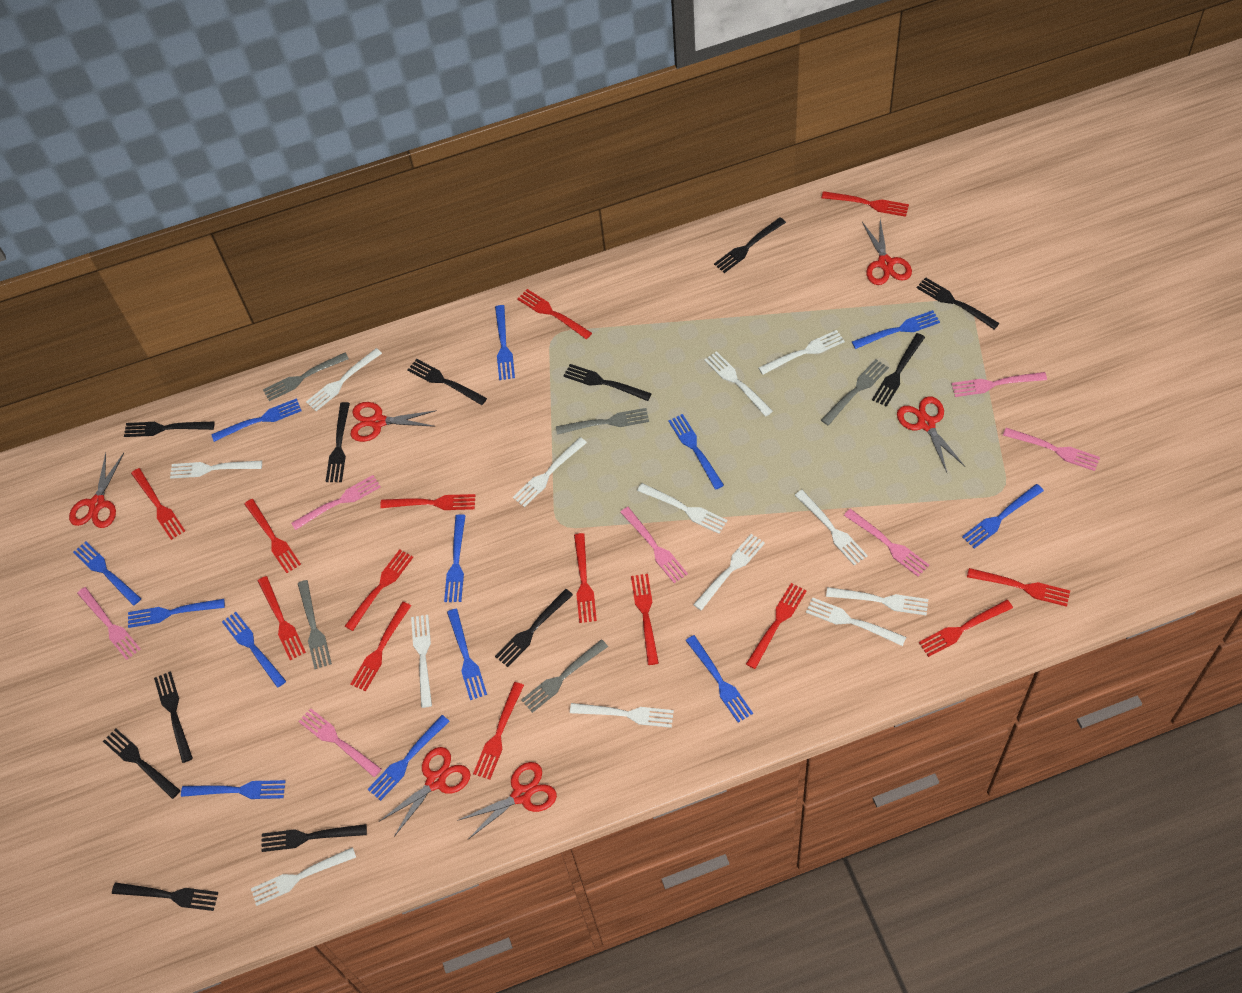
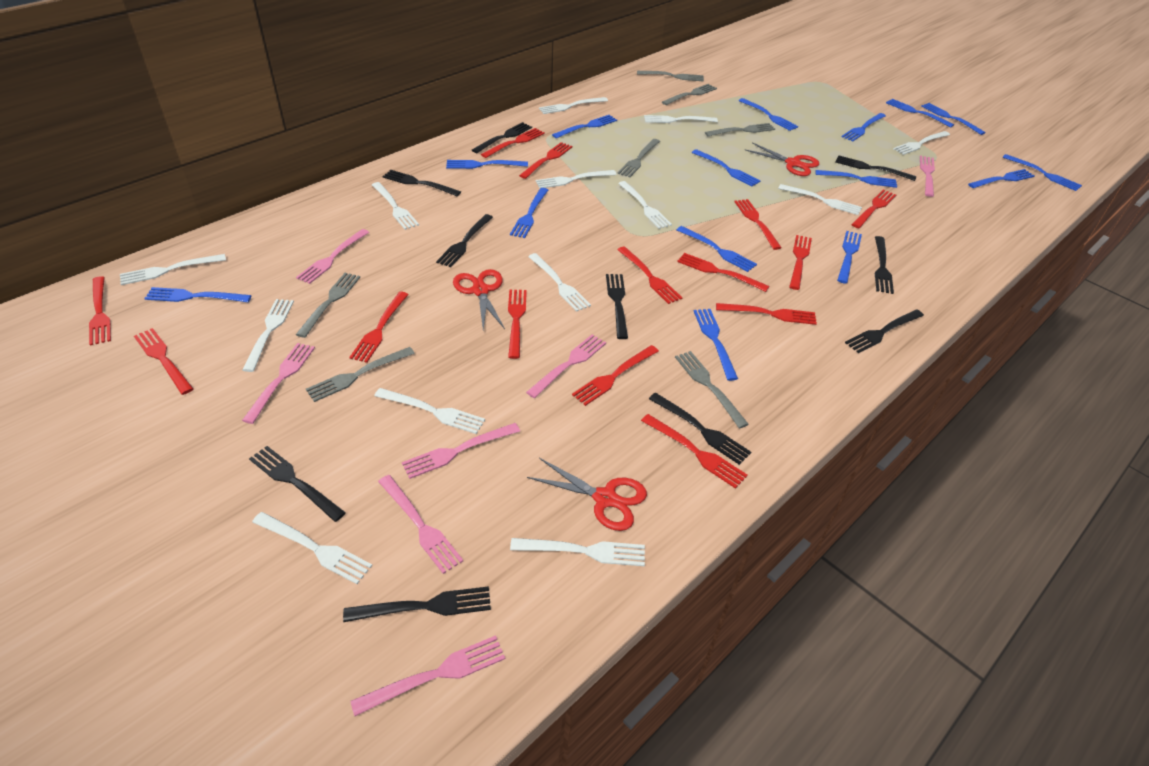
black fork: [103,728,181,799] [112,882,219,911] [124,421,215,437] [154,671,193,763] [261,824,367,852] [326,402,350,482] [407,359,487,405] [495,589,573,667] [563,364,652,401] [714,217,786,273] [872,333,925,407] [916,277,999,329] = 12 -> [249,446,346,522] [343,586,491,622] [383,170,461,196] [436,214,493,267] [472,122,532,153] [606,274,628,339] [649,393,751,465] [835,155,917,181] [845,309,924,353] [875,236,894,294] = 10
blue fork: [73,541,141,606] [128,599,225,628] [181,780,285,799] [211,398,301,442] [222,612,286,688] [368,715,450,801] [444,514,466,602] [447,609,487,700] [495,305,515,380] [668,414,724,490] [685,635,753,723] [852,310,940,349] [962,484,1044,548] = 13 -> [144,287,251,302] [446,160,528,169] [510,188,548,238] [552,115,617,138] [677,226,757,272] [692,149,760,187] [694,309,738,381] [739,98,799,131] [815,170,897,188] [837,231,862,284] [842,113,886,142] [886,99,954,127] [921,103,986,135] [968,169,1035,188] [1002,154,1082,191] = 15
grey fork: [263,352,349,401] [298,580,332,669] [521,639,608,713] [556,408,649,435] [821,359,889,426] = 5 -> [296,273,360,338] [306,347,415,402] [617,139,660,177] [637,71,704,82] [662,84,717,105] [675,351,749,428] [705,123,775,136] = 7
red scissors: [69,453,124,528] [351,402,437,442] [380,747,470,837] [457,762,557,839] [862,219,912,285] [897,396,965,472] = 6 -> [453,269,505,330] [527,458,647,531] [745,142,819,176] = 3

